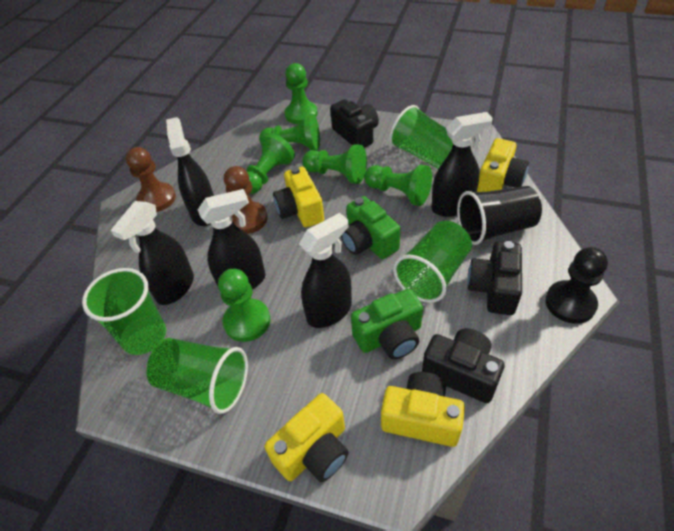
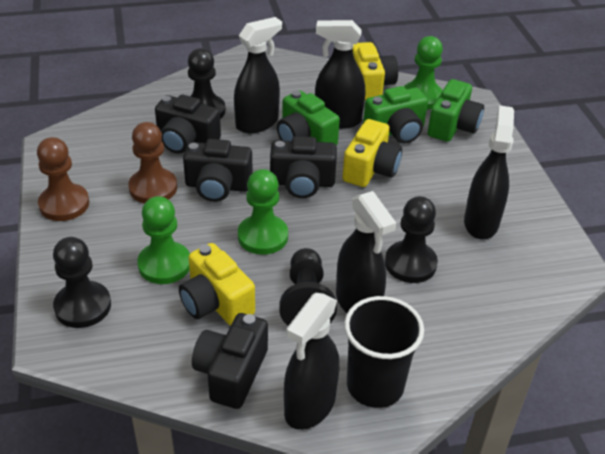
black camera: [330,99,379,148] [422,328,504,403] [467,241,522,315] = 3 -> [155,95,221,154] [183,139,252,202] [192,313,268,409] [270,136,337,198] = 4
black pawn: [545,247,608,324] = 1 -> [53,237,111,328] [188,48,226,119] [280,248,337,326] [385,196,438,283] = 4
green camera: [341,196,400,259] [351,289,423,359] = 2 -> [277,90,340,145] [363,86,428,144] [428,79,484,142] = 3
green cup: [82,268,166,355] [147,338,248,414] [389,105,453,169] [393,221,472,303] = 4 -> none = 0
green pawn: [218,269,270,342] [247,133,295,194] [259,113,320,150] [285,63,318,124] [302,144,367,184] [364,165,432,206] = 6 -> [137,196,190,284] [238,169,288,255] [404,36,443,109] = 3
yellow camera: [265,393,349,482] [273,167,324,227] [381,372,465,447] [477,138,529,192] = 4 -> [179,243,255,326] [342,119,402,187] [353,42,398,100] = 3

